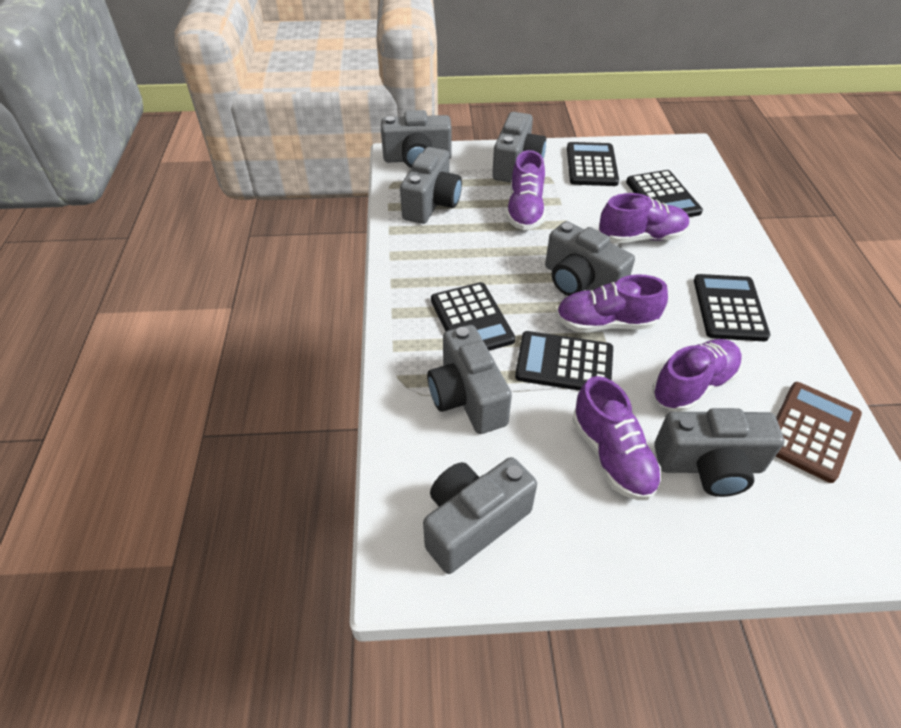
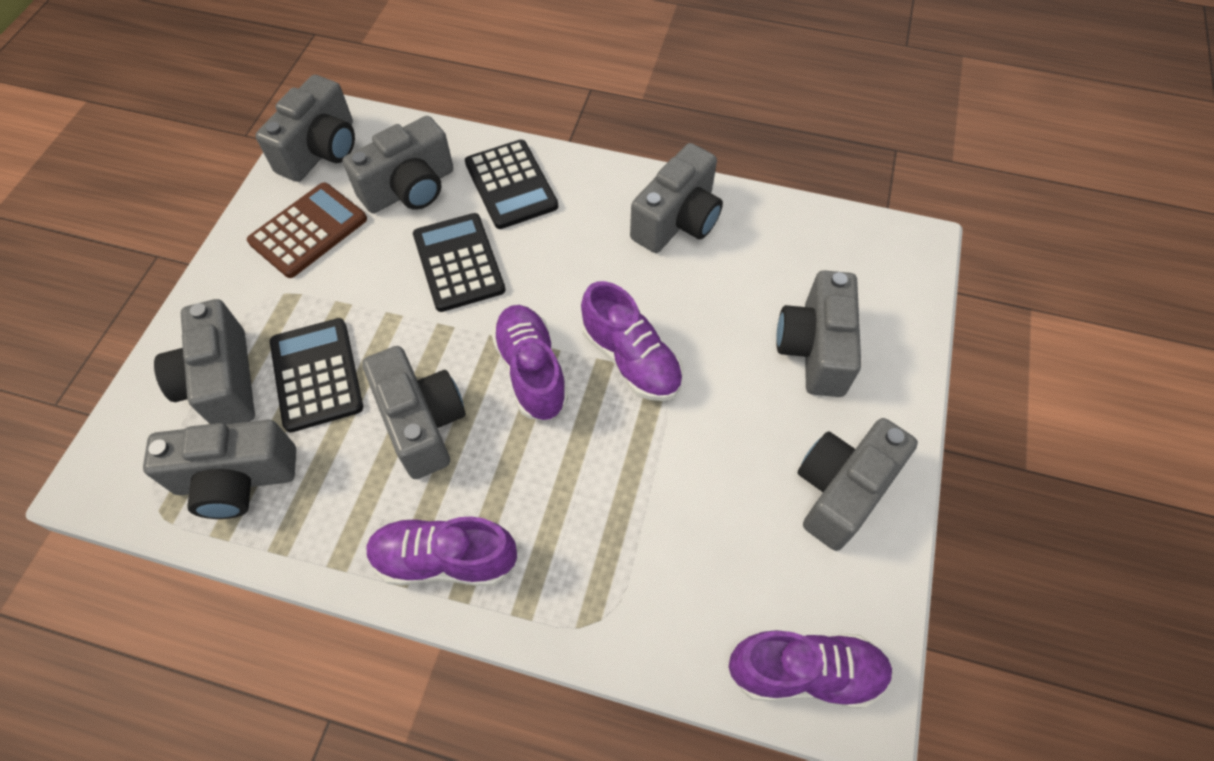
black calculator: [431,282,515,351] [515,331,613,391] [567,142,619,186] [626,170,703,217] [694,274,770,341] = 5 -> [270,318,363,433] [413,213,505,312] [465,140,558,229] = 3
grey camera: [381,110,452,168] [400,147,462,224] [423,457,537,574] [427,325,512,434] [492,112,546,183] [545,221,635,296] [654,408,784,497] = 7 -> [143,420,296,519] [154,299,255,424] [255,75,355,182] [343,116,454,213] [362,346,466,479] [630,143,723,253] [776,270,861,397] [798,418,918,551] = 8
purple shoe: [506,150,545,230] [556,274,668,332] [572,376,662,500] [599,193,689,243] [652,339,742,412] = 5 -> [366,516,517,586] [491,305,568,420] [581,281,683,401] [729,630,893,708] = 4

